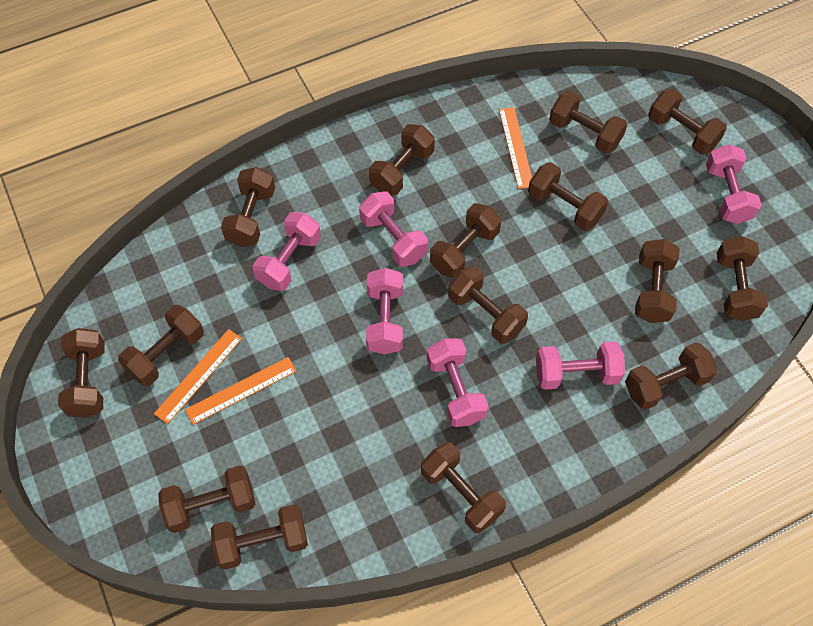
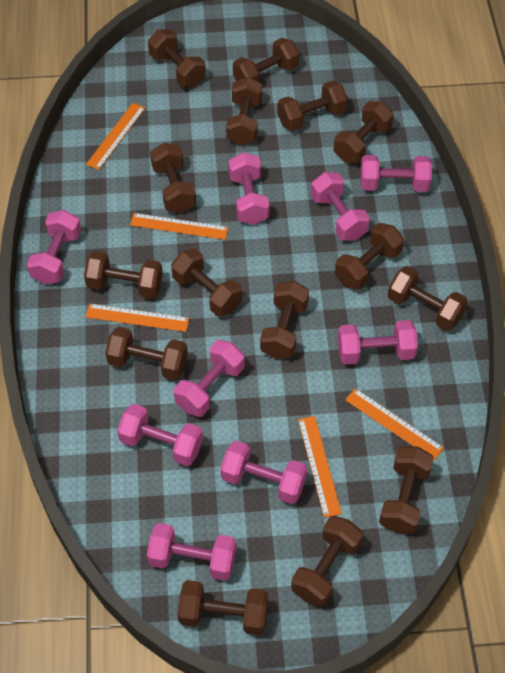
orange ruler: [154,329,242,424] [185,357,296,425] [499,107,532,189] = 3 -> [86,103,145,170] [86,304,190,332] [130,213,229,240] [298,416,342,518] [345,388,444,460] = 5
pink dumbbell: [253,212,321,291] [359,191,428,267] [366,268,403,355] [427,338,488,427] [536,341,625,390] [706,144,762,224] = 6 -> [27,210,81,284] [117,404,203,466] [147,523,236,581] [174,340,244,417] [220,441,307,504] [229,152,269,225] [311,172,370,241] [338,320,418,365] [360,155,432,192] = 9

